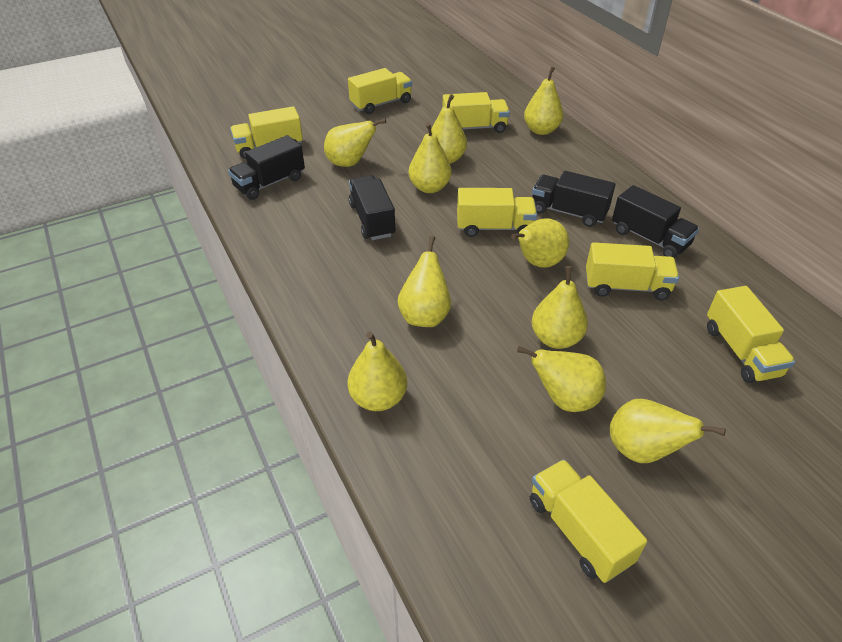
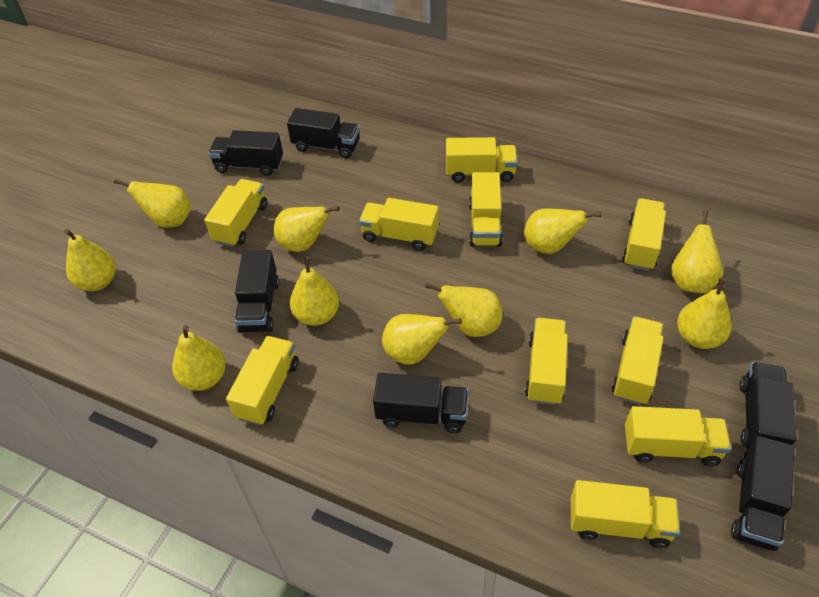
black truck: [228,135,305,200] [349,175,396,240] [532,171,616,227] [612,185,699,258] = 4 -> [209,130,283,176] [235,250,279,333] [287,108,360,158] [373,373,469,433] [731,436,795,551] [739,362,797,448] = 6
yellow truck: [230,106,303,159] [348,68,412,114] [442,92,510,133] [457,188,537,237] [530,459,647,583] [586,242,679,300] [707,286,795,383] = 7 -> [204,179,268,247] [226,336,299,425] [359,198,438,251] [446,137,518,182] [469,172,503,247] [525,318,568,405] [571,480,680,548] [612,317,664,405] [622,198,666,271] [625,406,731,466] = 10

